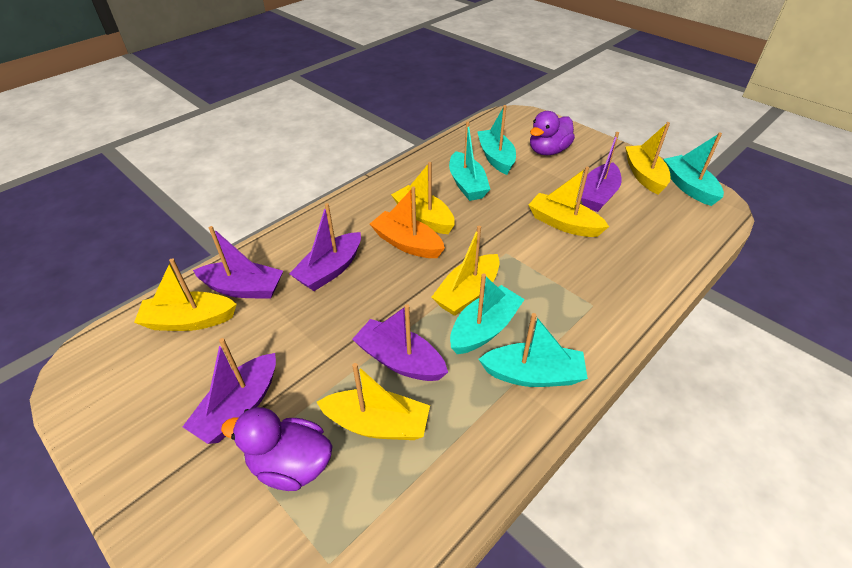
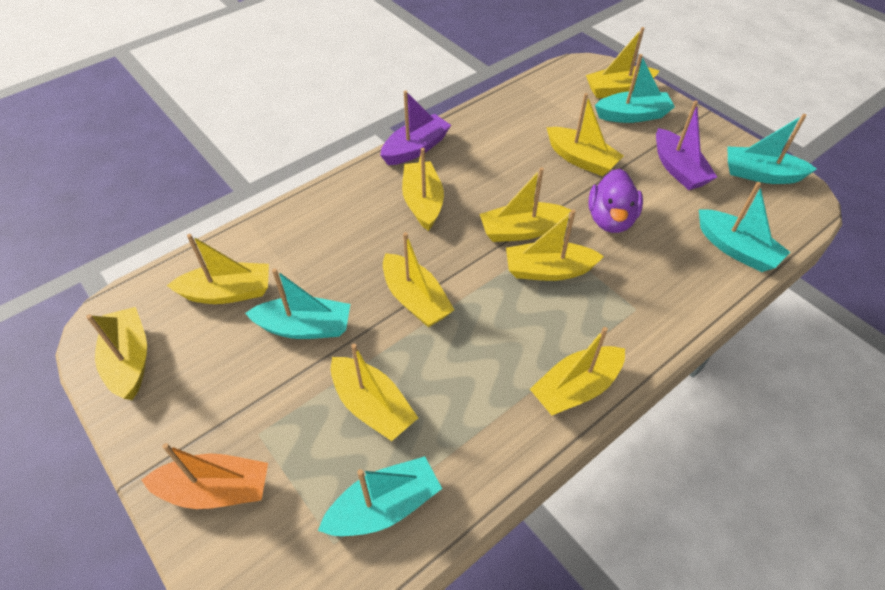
purple boat: [183,338,276,444] [193,226,283,299] [289,203,361,291] [352,304,448,381] [581,132,622,212] = 5 -> [380,90,451,165] [656,100,717,190] = 2
purple duck: [221,407,333,491] [530,111,575,155] = 2 -> [588,169,643,233] = 1
yellow boat: [134,258,237,331] [317,363,430,440] [391,162,455,234] [431,226,500,316] [529,167,609,237] [625,122,670,195] = 6 -> [86,307,147,400] [167,234,269,304] [331,344,418,441] [383,232,454,327] [402,148,444,231] [480,167,571,242] [506,209,604,281] [530,327,625,415] [546,93,624,176] [586,27,660,98] = 10

